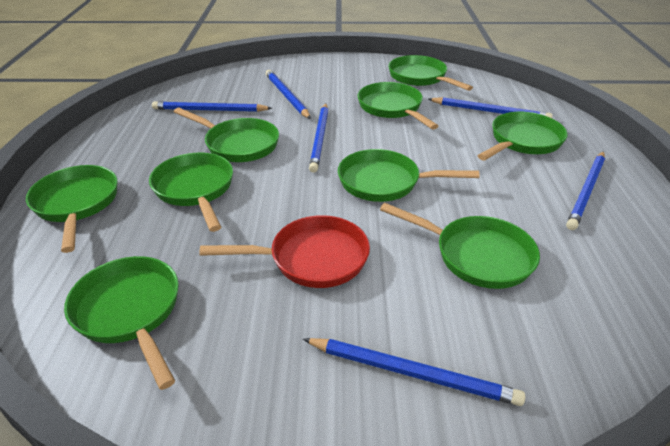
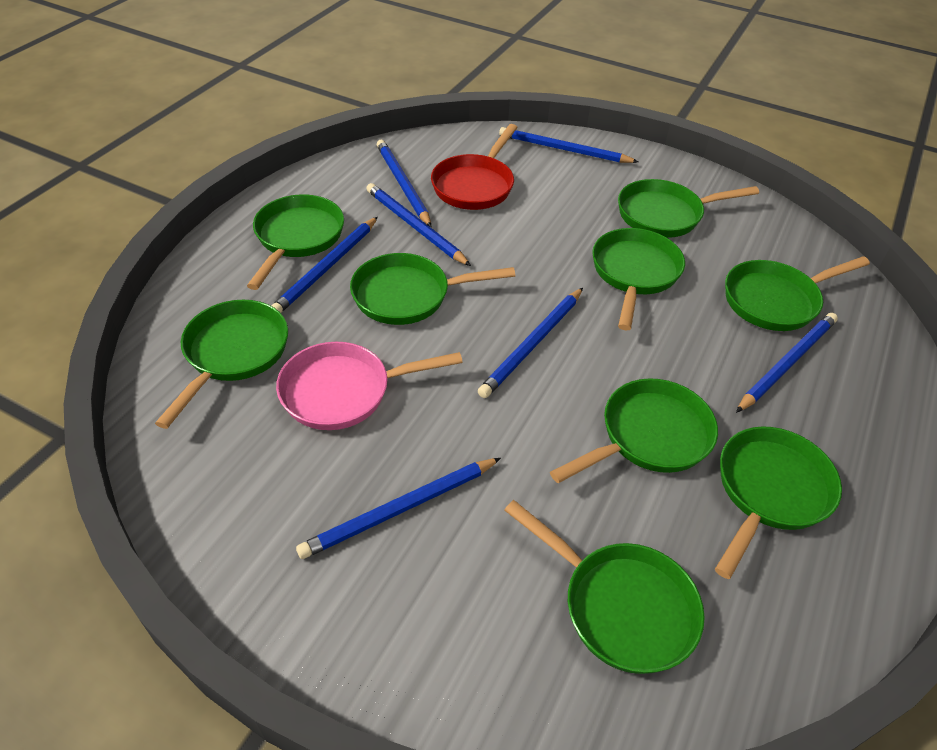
blue pencil: [152,101,272,112] [266,70,311,119] [303,338,525,406] [309,103,328,173] [428,97,553,118] [566,151,605,230] = 6 -> [271,217,378,313] [296,458,501,559] [366,183,471,266] [377,140,431,227] [478,288,583,398] [499,127,638,163] [736,313,838,413] = 7
pink pan: none = 0 -> [276,342,463,430] = 1

